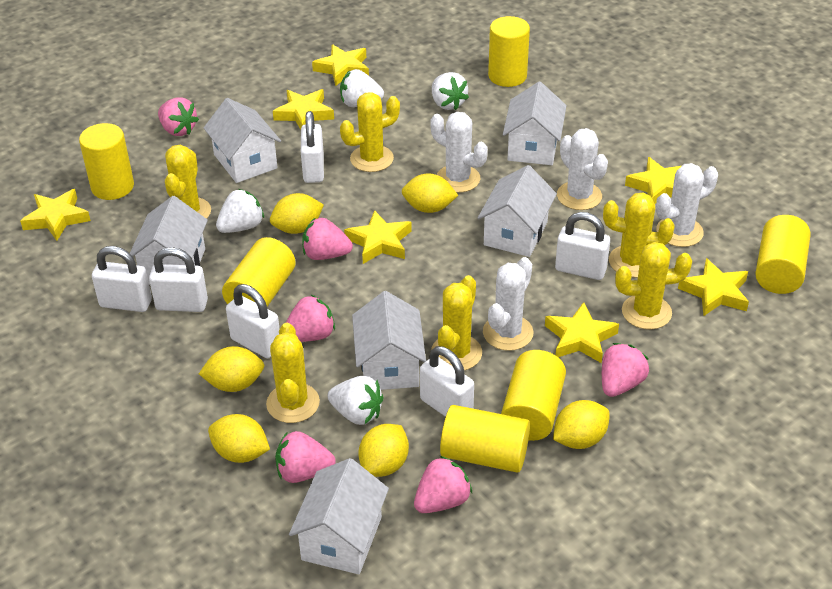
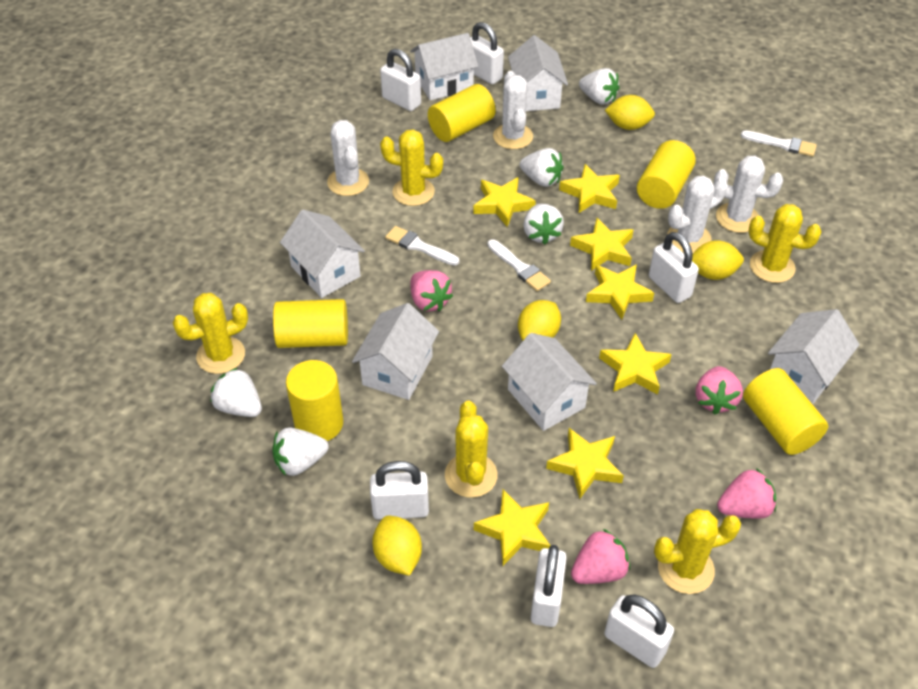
pink strawberry: [158,97,199,136] [275,431,336,483] [286,295,335,342] [302,217,353,260] [414,456,472,513] [602,343,649,397] = 6 -> [410,270,453,311] [571,529,630,584] [696,366,743,414] [717,468,776,519] = 4
white brush: none = 0 -> [385,226,459,266] [487,239,551,291] [741,130,817,157] = 3
white strawberry: [216,189,264,233] [327,376,384,425] [340,69,384,107] [432,72,469,110] = 4 -> [211,368,262,417] [272,427,329,476] [520,148,564,187] [523,204,564,245] [579,68,620,105] = 5
yellow cactus: [165,145,211,219] [266,323,320,423] [340,92,400,172] [431,275,482,370] [603,193,675,278] [615,242,692,329] = 6 -> [173,293,248,374] [380,129,443,206] [445,401,498,498] [654,509,741,594] [748,204,822,283] = 5
yellow cylinder: [79,123,134,200] [222,237,296,307] [440,405,530,473] [488,16,530,87] [501,350,566,441] [755,215,811,294] = 6 -> [273,299,348,348] [286,360,343,441] [428,84,496,142] [637,140,696,209] [743,368,828,455] = 5
yellow lemon: [199,346,264,392] [208,414,270,463] [270,193,324,234] [358,424,409,477] [402,173,458,213] [553,400,610,449] = 6 -> [372,516,422,576] [518,300,561,340] [605,95,655,130] [692,240,744,280] = 4

